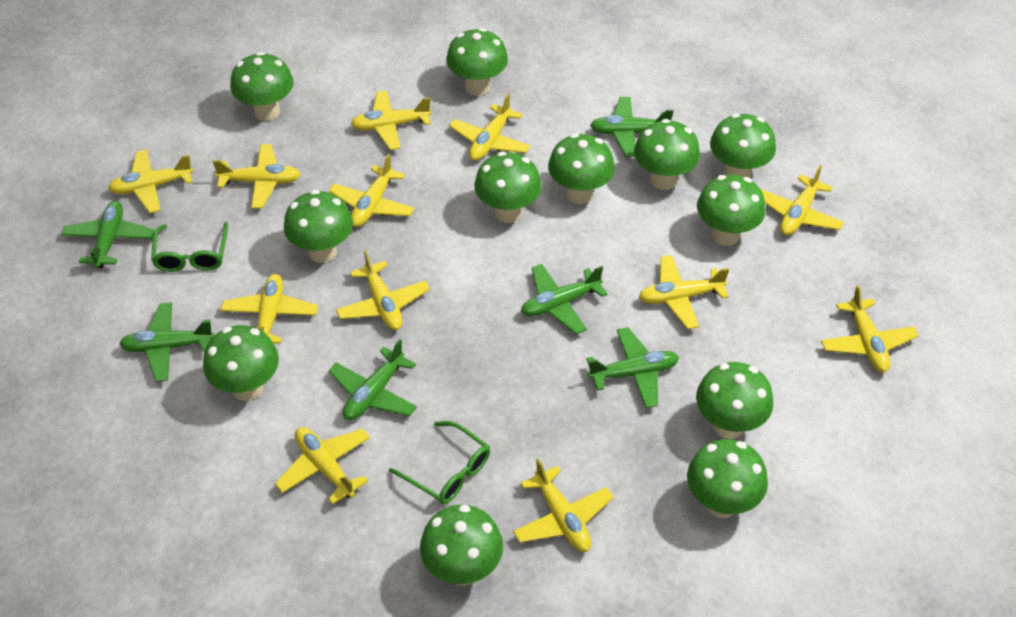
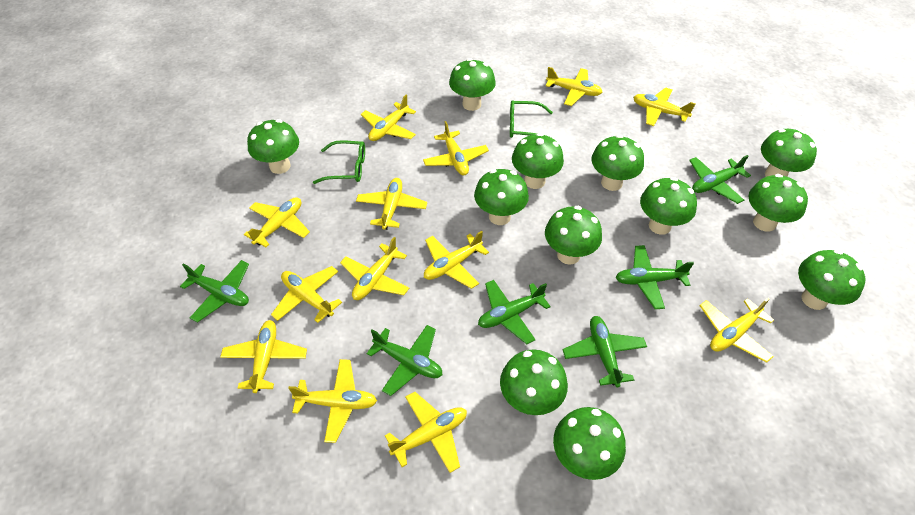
yellow plane: [108,150,193,213] [212,144,301,208] [221,274,318,344] [275,427,370,504] [329,154,414,227] [336,250,430,330] [351,90,431,150] [449,93,531,161] [513,458,614,552] [639,255,729,329] [761,165,844,235] [821,285,919,372] = 12 -> [220,320,307,393] [244,197,310,247] [271,266,342,323] [288,359,377,443] [340,237,409,300] [356,178,427,230] [361,95,416,141] [385,392,467,473] [423,121,489,176] [424,231,489,289] [545,67,602,106] [633,87,696,126] [700,297,774,363] = 13

